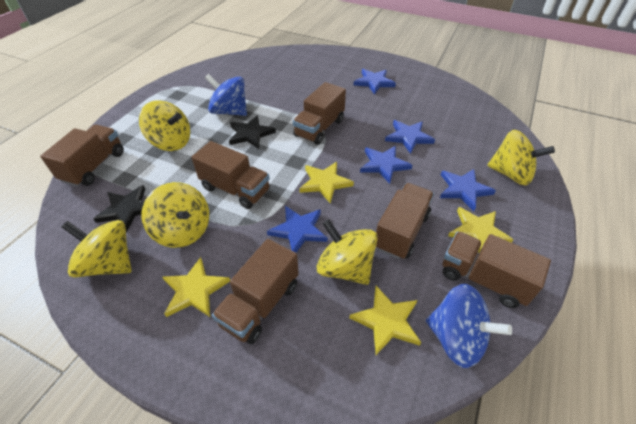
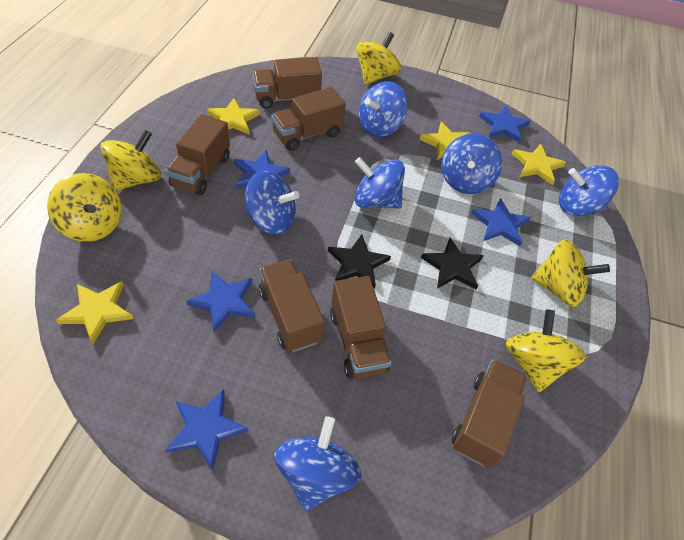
blue spinning top: [205,74,247,116] [426,284,512,368] = 2 -> [245,170,299,235] [274,416,361,511] [355,157,405,209] [359,81,408,137] [441,134,502,194] [559,165,619,216] = 6

